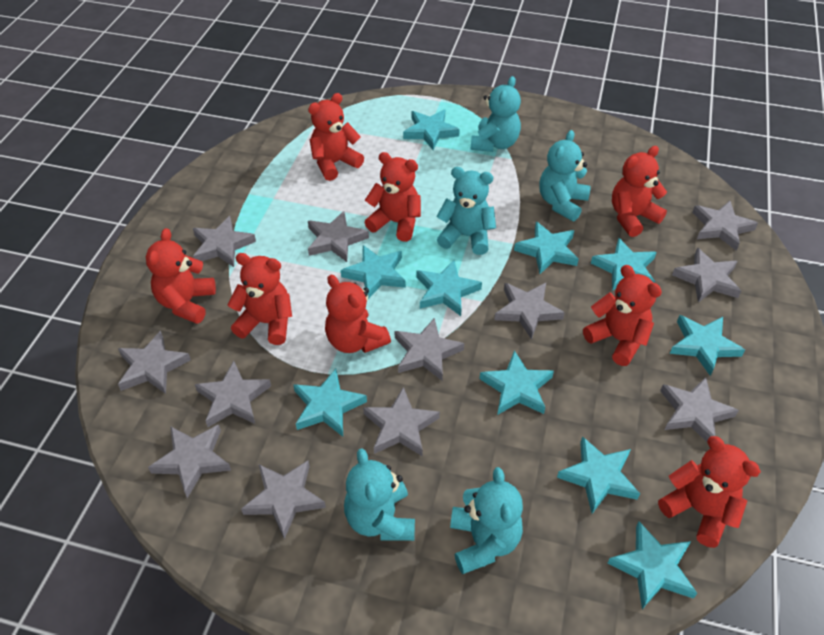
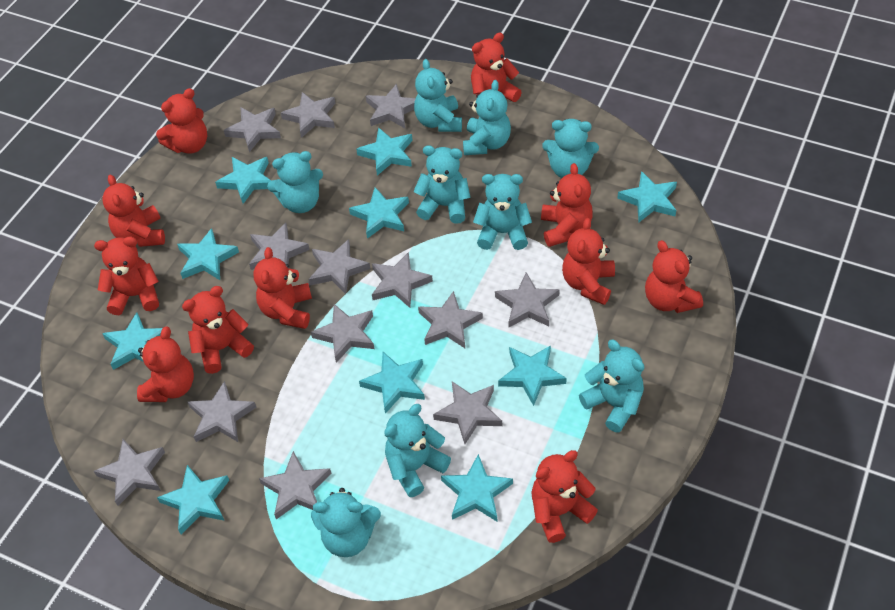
grey star: [118,330,191,394] [148,424,231,498] [193,216,256,267] [195,361,271,427] [241,461,326,539] [308,211,369,262] [363,387,440,457] [395,318,464,381] [494,283,565,339] [660,377,739,443] [672,248,741,303] [692,201,758,251] = 12 -> [94,439,165,506] [187,381,256,442] [224,107,281,152] [249,223,310,270] [259,451,331,519] [281,92,335,138] [308,239,370,294] [311,304,374,363] [366,84,416,128] [372,252,433,308] [418,291,483,348] [433,381,502,444] [495,272,560,327] = 13
red teddy bear: [146,228,216,324] [228,253,292,345] [308,93,364,181] [325,275,391,353] [364,152,421,242] [583,265,662,366] [612,146,667,237] [658,436,761,548] = 8 -> [94,237,159,315] [102,174,165,247] [137,327,194,402] [156,88,207,154] [182,286,254,374] [253,247,312,329] [471,32,522,102] [531,450,598,543] [541,163,593,247] [562,218,615,305] [645,240,703,313] = 11
turquoise teddy bear: [344,448,415,541] [436,167,496,255] [450,467,523,574] [470,76,521,152] [539,130,591,221] = 5 -> [267,151,323,213] [311,488,381,557] [384,404,451,497] [413,145,471,224] [414,59,462,132] [463,80,511,155] [473,174,532,250] [542,119,599,178] [579,340,644,433] = 9

